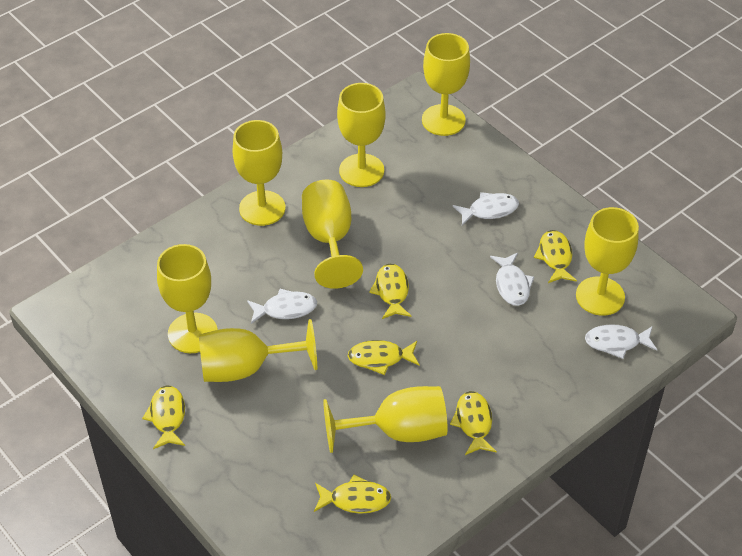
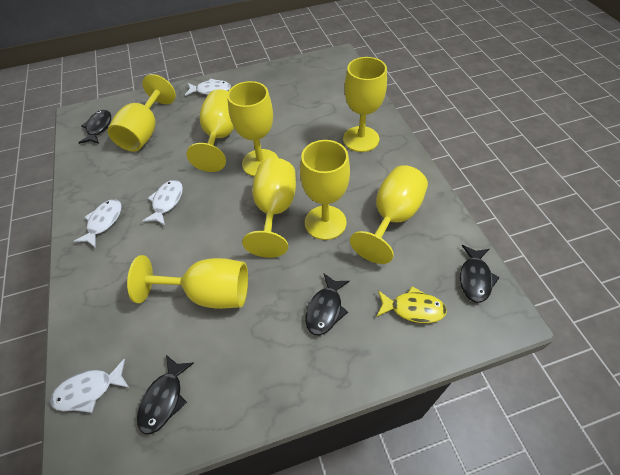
black fish: none = 0 -> [78,110,111,144] [137,355,194,434] [305,273,350,336] [460,245,500,303] = 4
yellow fish: [142,385,185,449] [314,474,391,514] [347,340,420,375] [369,264,411,319] [450,391,497,455] [534,230,577,283] = 6 -> [376,286,447,323] = 1

